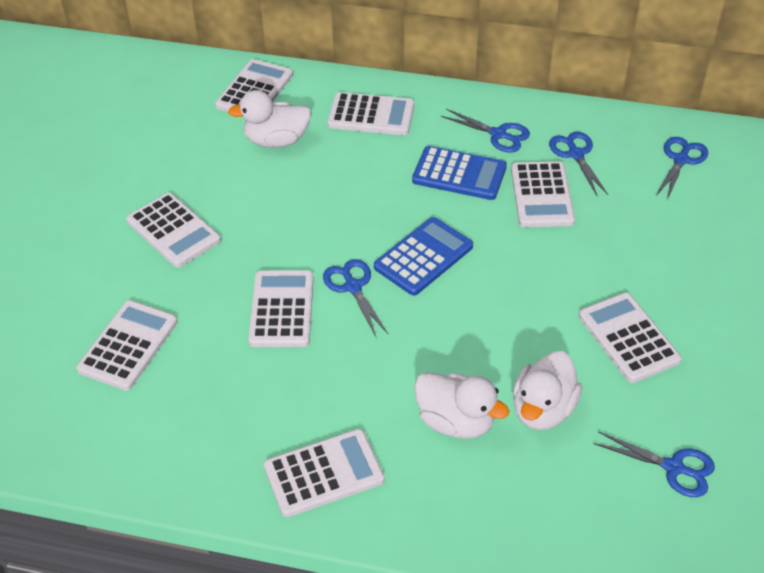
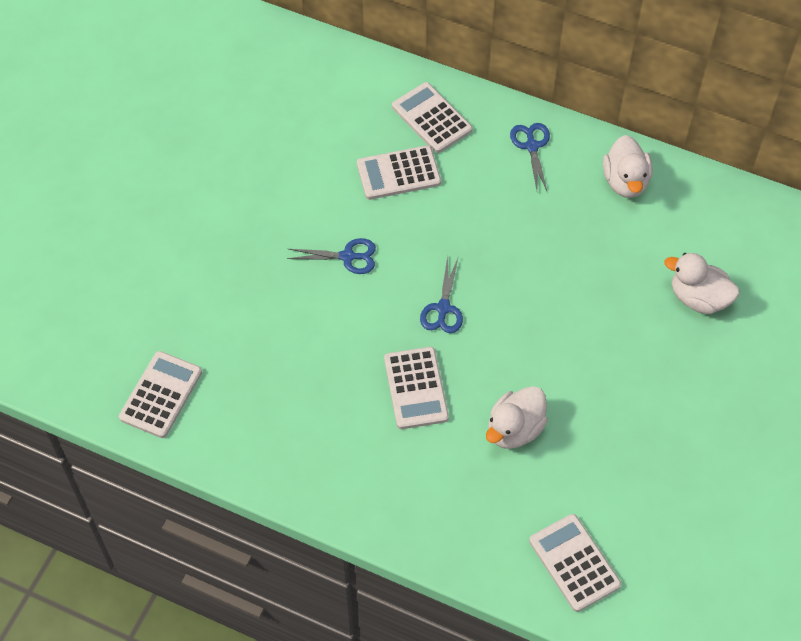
blue calculator: [374,217,473,296] [412,146,507,200] = 2 -> none = 0
blue scissors: [323,259,389,337] [441,109,530,152] [549,132,608,196] [593,431,715,497] [655,137,708,200] = 5 -> [287,238,376,274] [420,256,463,333] [510,123,550,193] = 3
white calculator: [77,300,178,391] [126,193,221,268] [215,59,293,112] [248,270,314,347] [264,429,385,517] [328,92,414,135] [511,161,575,227] [579,293,681,383] = 8 -> [119,351,202,438] [357,145,441,200] [384,347,449,429] [392,82,472,153] [529,514,621,612] = 5

